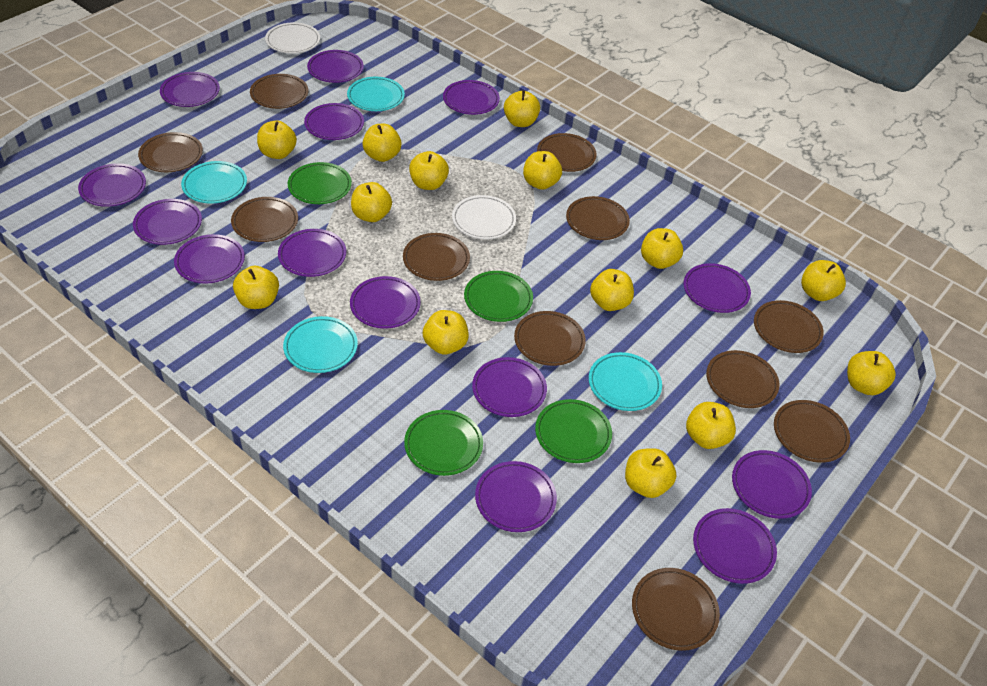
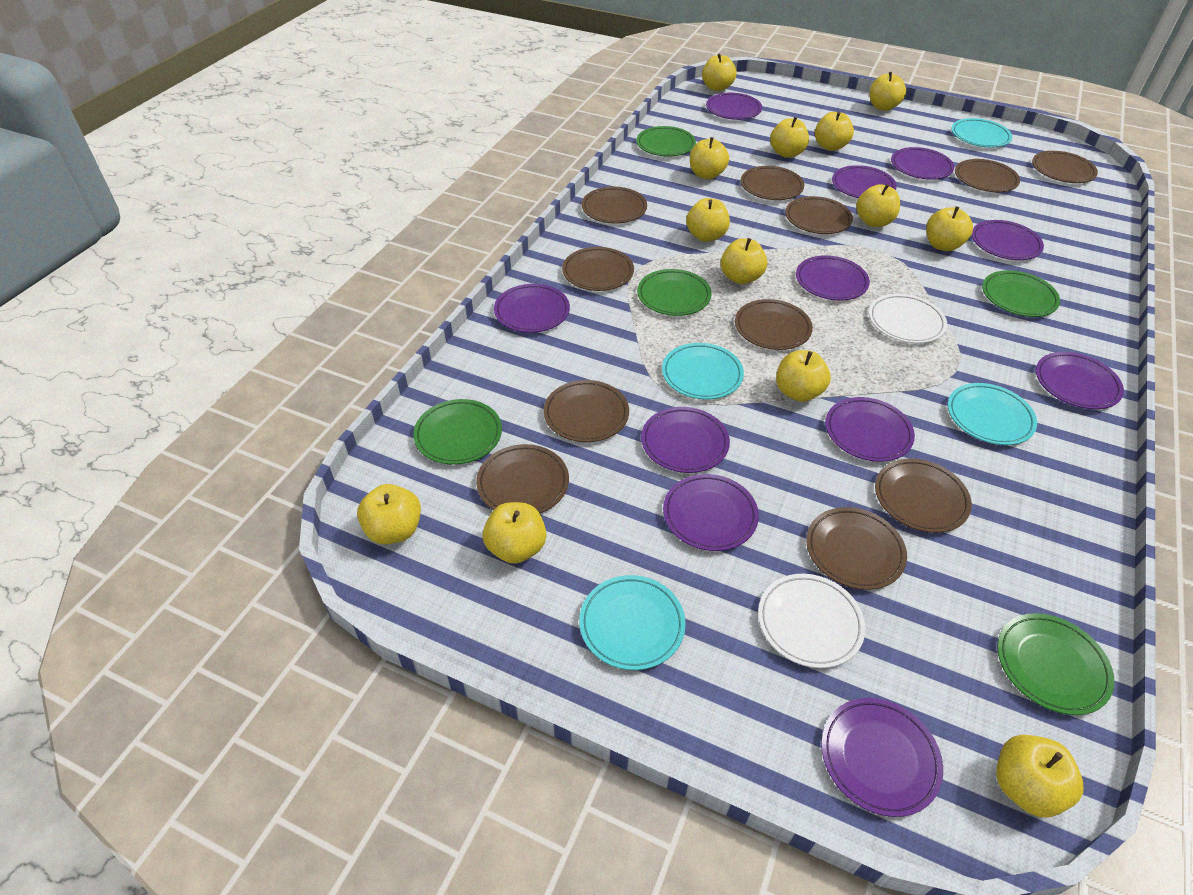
green plate: [288,162,352,204] [404,410,483,476] [464,271,533,322] [535,399,612,463] = 4 -> [413,399,502,465] [636,126,696,157] [637,269,711,316] [982,270,1060,317] [997,613,1114,715] = 5
purple plate: [78,163,146,207] [133,199,202,245] [160,72,220,107] [174,234,245,284] [278,229,346,277] [304,103,364,140] [307,50,364,83] [350,276,421,329] [443,80,500,115] [472,357,547,417] [475,461,557,532] [683,263,751,313] [693,508,777,584] [732,450,812,519] = 14 -> [494,284,570,333] [641,407,730,473] [663,474,759,551] [706,93,762,120] [796,255,870,300] [821,698,943,817] [826,397,915,462] [832,165,897,198] [891,147,954,180] [972,220,1044,260] [1036,352,1124,409] = 11
yellow apple: [233,266,279,309] [257,120,297,159] [351,182,392,222] [363,124,402,162] [409,151,449,190] [423,310,469,354] [504,90,540,127] [523,151,562,190] [590,269,634,311] [625,448,676,498] [641,228,683,269] [686,402,736,449] [801,260,846,301] [847,351,896,395] = 14 -> [357,484,421,544] [483,502,546,564] [686,198,730,242] [690,137,729,179] [702,54,736,91] [721,238,767,284] [770,117,809,158] [776,350,831,402] [815,112,854,151] [856,184,900,227] [870,72,906,111] [926,206,973,251] [996,735,1083,817] = 13

